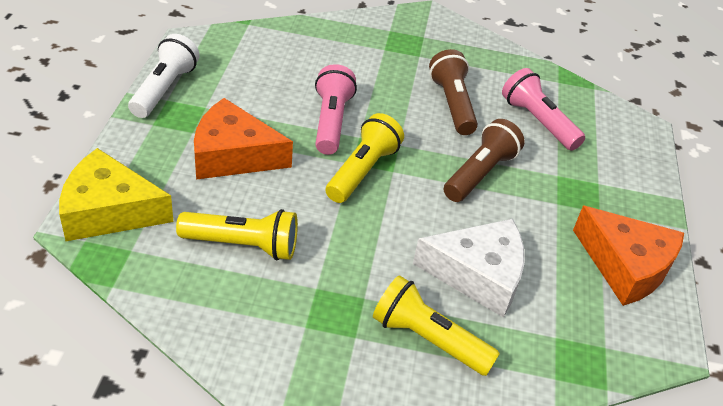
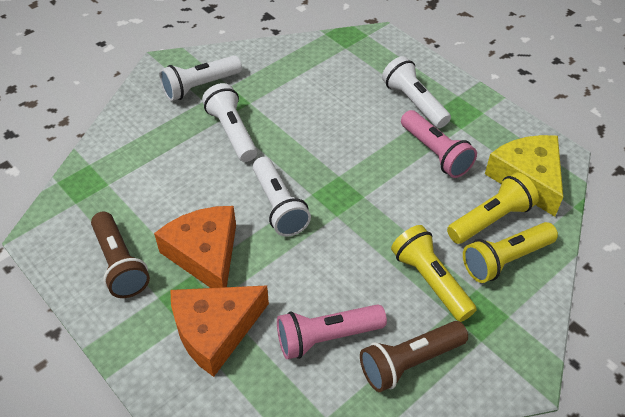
white cheese: [413,219,525,318] = 1 -> none = 0
white flashlight: [128,34,199,118] = 1 -> [159,55,242,101] [202,83,257,162] [253,157,311,237] [382,56,451,128] = 4

